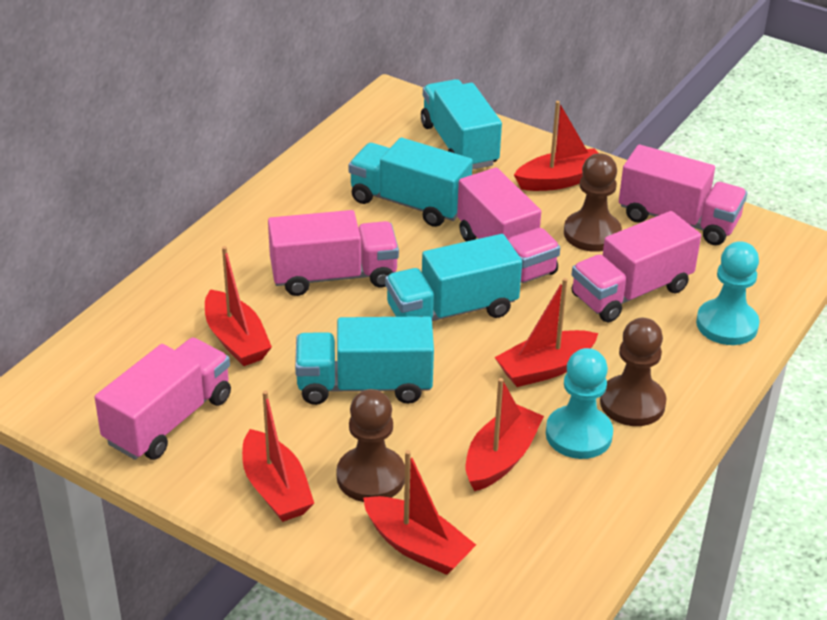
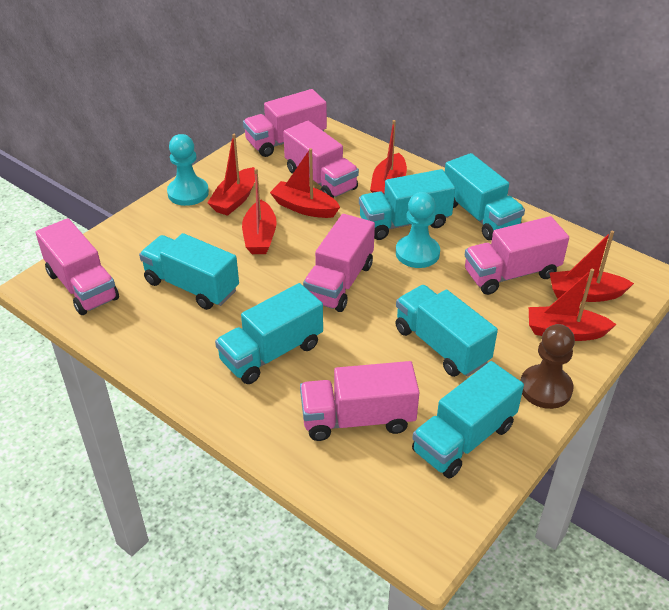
brown pawn: [337,389,405,502] [564,153,622,252] [600,318,667,426] = 3 -> [520,324,575,409] = 1
pink truck: [95,338,231,460] [268,210,399,296] [457,168,560,283] [572,211,701,323] [619,145,747,245] = 5 -> [36,218,119,315] [243,89,327,157] [283,121,359,198] [300,361,420,441] [303,214,375,312] [465,216,569,295] = 6
turquoise truck: [295,316,434,405] [349,138,473,227] [385,234,522,321] [421,79,502,170] = 4 -> [139,233,239,310] [215,283,323,384] [359,169,455,240] [395,285,498,377] [412,361,524,479] [445,153,525,240] = 6

